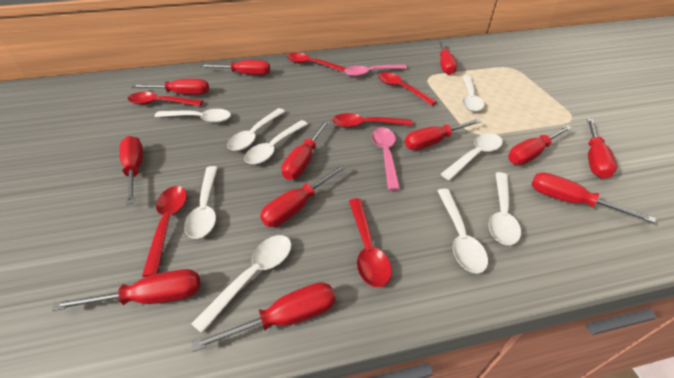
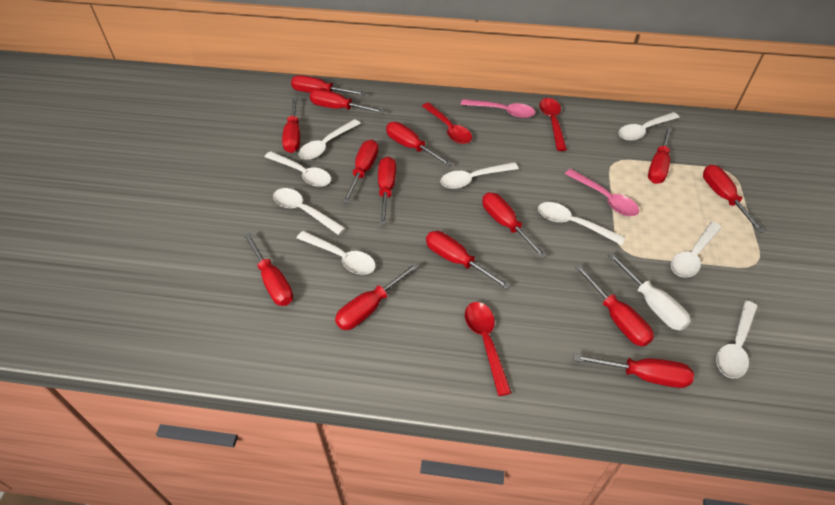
red screwdriver: [52,269,200,311] [119,136,143,205] [131,79,209,95] [191,282,335,352] [200,60,270,75] [260,165,346,227] [282,120,329,180] [405,119,482,150] [438,40,457,75] [508,125,572,165] [531,172,656,223] [587,118,617,179] = 12 -> [244,233,293,306] [282,97,300,153] [291,75,366,95] [310,89,385,114] [335,263,419,330] [342,140,379,203] [378,157,396,225] [386,122,453,166] [426,231,511,289] [482,192,547,259] [574,354,694,388] [575,265,654,347] [648,127,672,184] [703,165,765,233] = 14
red spoon: [127,92,203,106] [142,186,187,277] [287,53,346,72] [332,113,413,128] [349,198,392,288] [378,72,437,106] = 6 -> [422,102,472,144] [465,302,512,396] [539,98,567,151] = 3
white screwdriver: none = 0 -> [608,252,691,331] = 1

